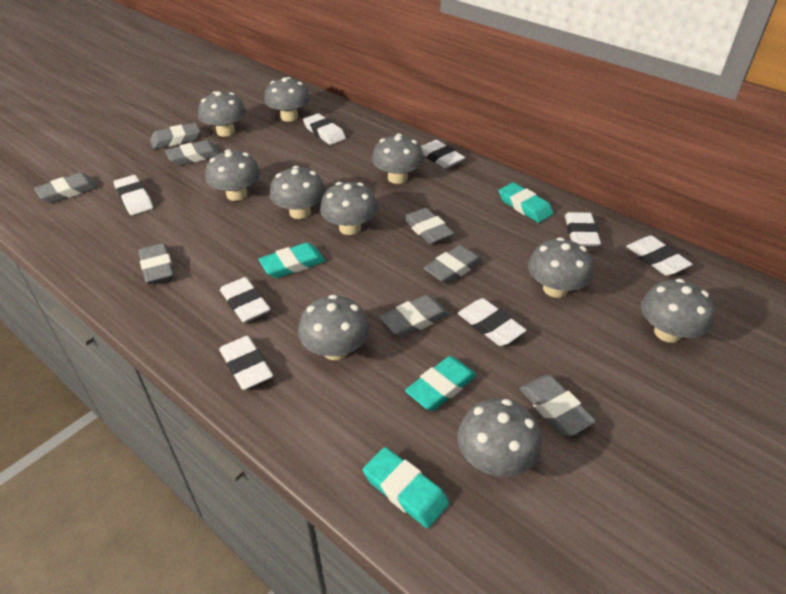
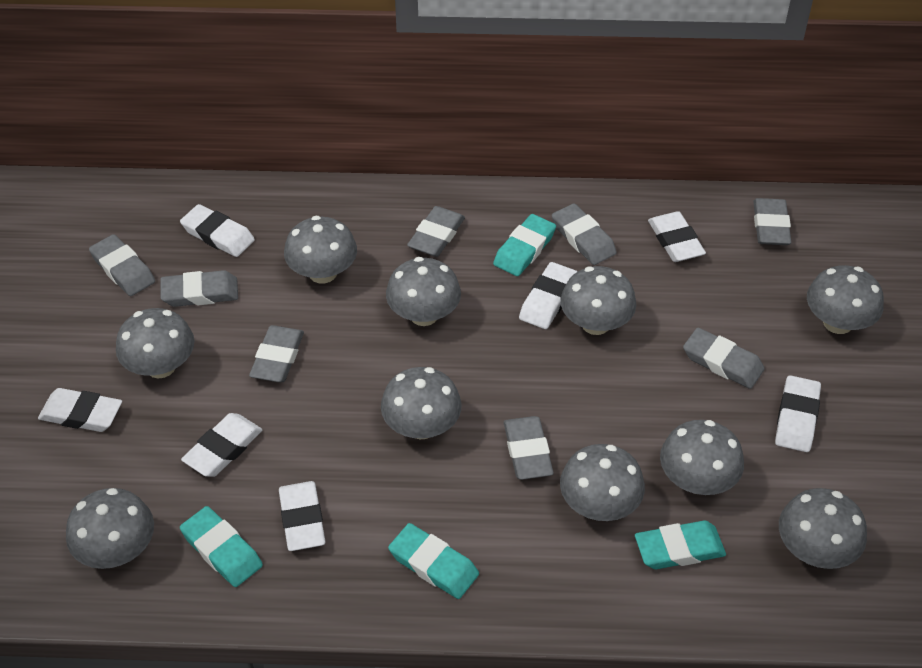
white eraser: [114,175,153,215] [219,336,273,390] [220,277,270,323] [303,114,346,145] [421,140,465,169] [458,298,527,346] [565,212,601,247] [626,235,692,276] = 8 -> [38,388,122,432] [180,204,255,257] [181,413,263,477] [279,481,326,551] [519,262,577,329] [648,211,706,262] [775,375,821,452] = 7

